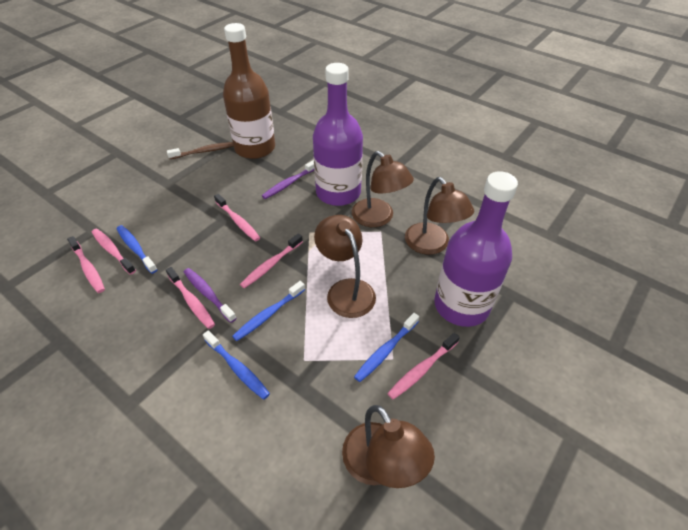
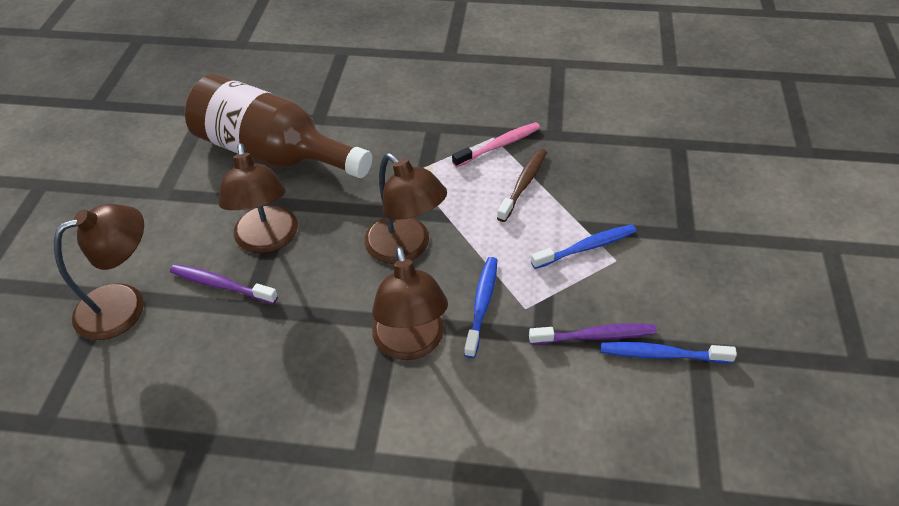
blue toothbrush: [117,225,157,274] [203,330,270,400] [232,281,305,341] [354,313,419,382] = 4 -> [464,257,497,358] [531,224,637,269] [600,342,737,363] = 3
pink toothbrush: [67,236,105,293] [92,229,136,275] [166,267,215,329] [214,194,260,241] [240,234,303,288] [387,333,460,400] = 6 -> [452,122,540,167] = 1
purple bottle: [313,63,363,206] [434,171,518,327] = 2 -> none = 0

